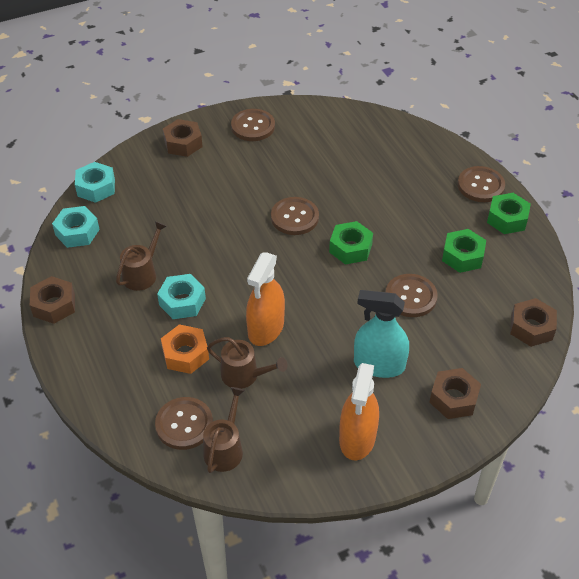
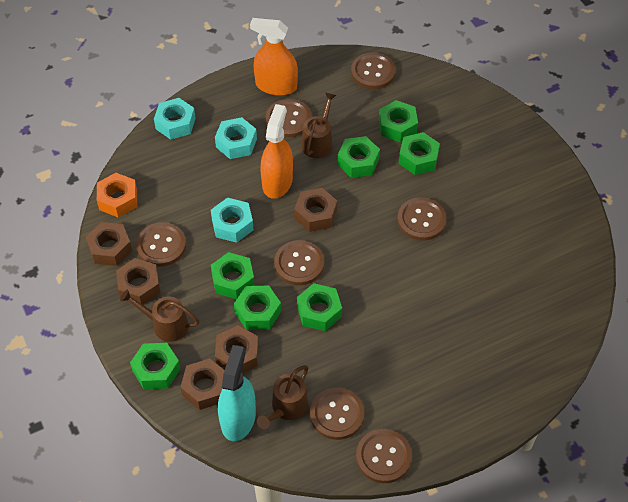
brown button: [155,397,213,450] [231,109,275,141] [271,197,319,235] [386,274,438,317] [458,166,505,202] = 5 -> [136,222,186,267] [266,99,312,138] [274,240,324,285] [310,387,365,440] [351,52,396,89] [356,429,412,483] [397,197,447,241] = 7
brown nut: [30,276,75,324] [163,119,203,157] [429,368,481,419] [510,298,557,347] = 4 -> [86,222,132,266] [116,258,160,305] [180,358,225,410] [215,325,259,373] [294,188,337,232] = 5
green nut: [329,221,373,264] [442,229,486,273] [487,193,531,234] = 3 -> [130,343,180,389] [211,252,255,299] [234,286,281,330] [297,283,342,331] [337,136,380,178] [379,100,418,142] [399,132,440,175] = 7

